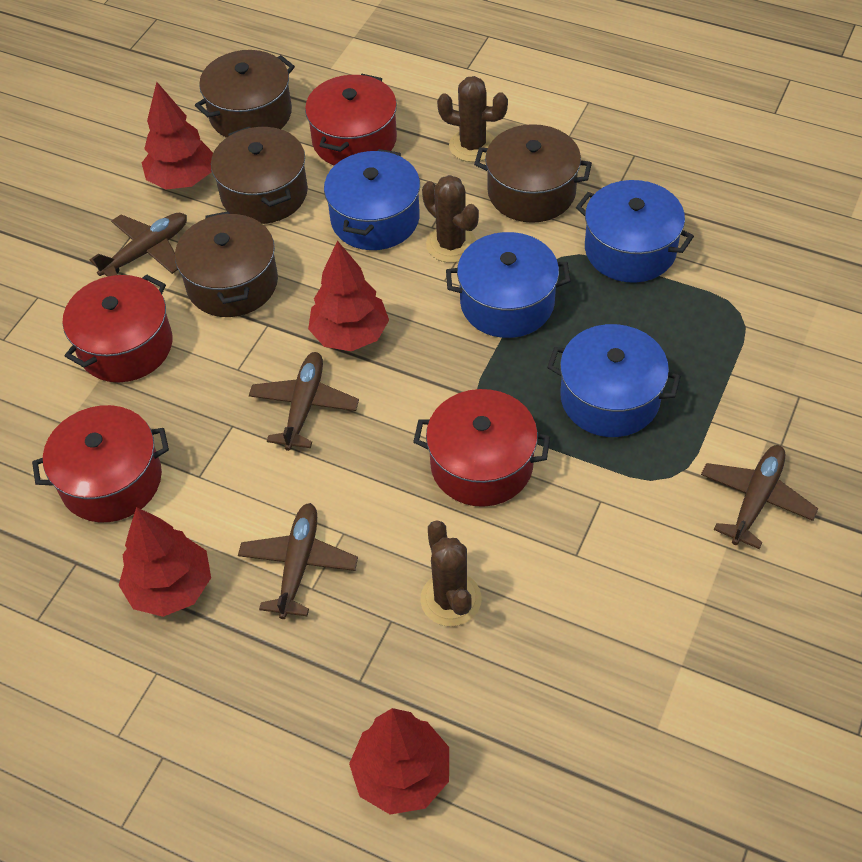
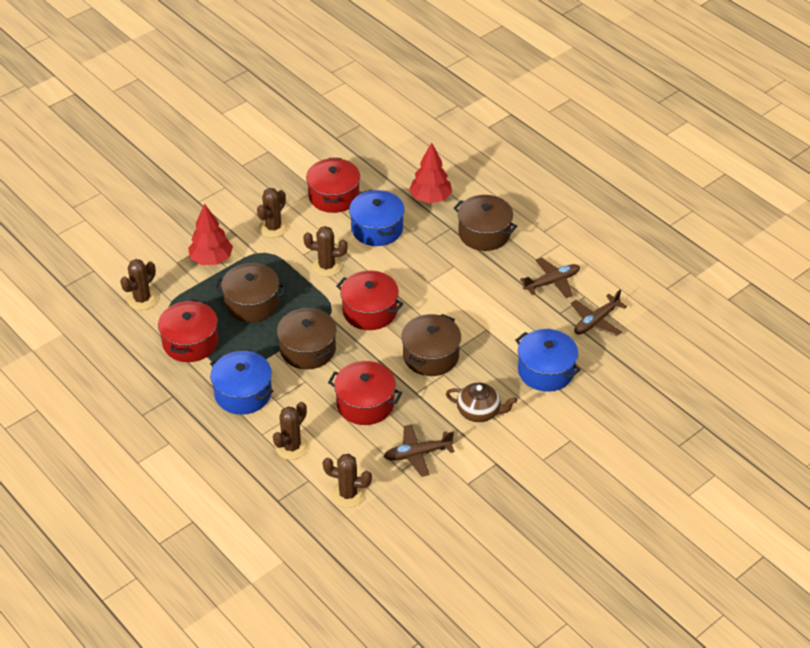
blue pot: [324,149,420,250] [446,232,570,338] [547,324,681,437] [576,180,694,283] = 4 -> [210,351,273,415] [349,190,405,246] [515,329,581,392] = 3
brown cactus: [420,520,482,626] [422,175,479,263] [437,76,508,162] = 3 -> [120,259,158,310] [257,188,288,238] [273,402,308,460] [303,226,348,277] [323,454,372,508] = 5
brown plane: [90,213,187,277] [238,503,358,619] [249,352,359,451] [701,445,818,549] = 4 -> [384,424,455,477] [520,257,580,298] [571,290,627,336] = 3
brown teapot: none = 0 -> [446,383,517,422] = 1
red tree: [119,507,211,617] [142,82,213,190] [308,240,389,351] [349,708,449,815] = 4 -> [188,203,233,265] [409,142,452,203] = 2

